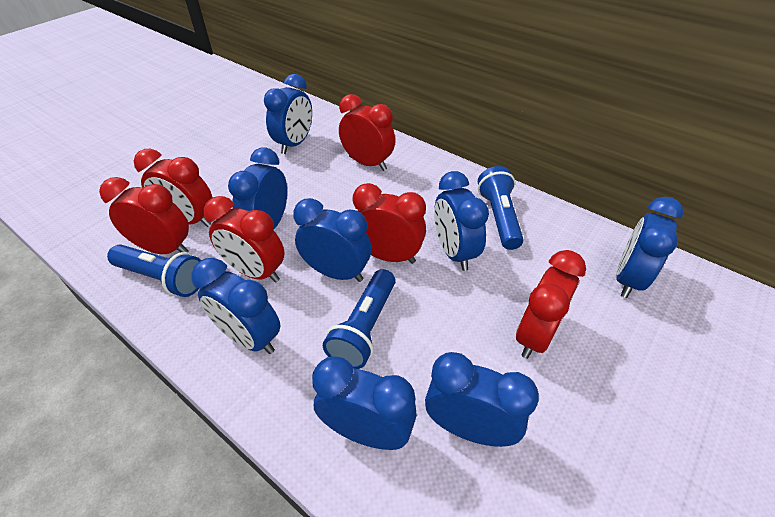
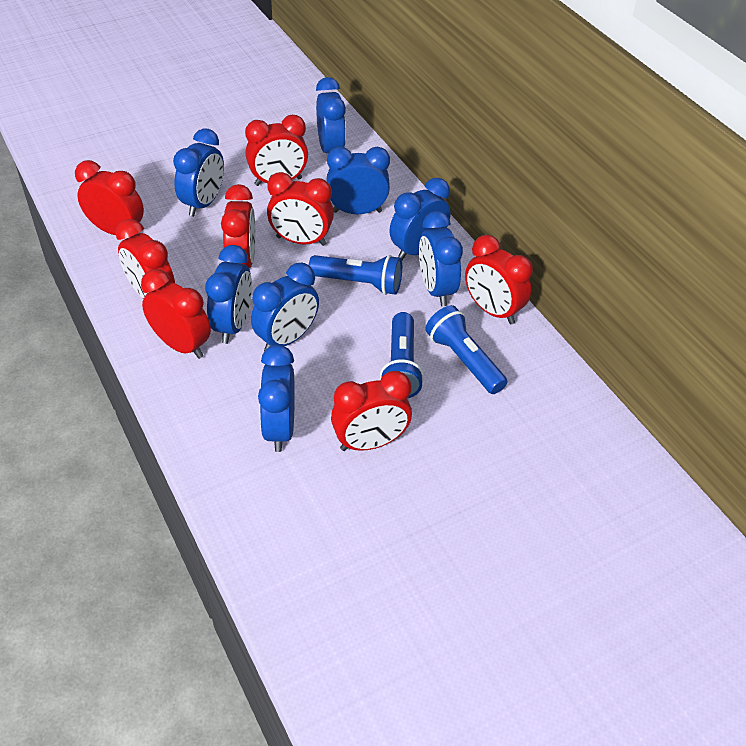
red clock: [99,177,189,254] [134,149,213,227] [204,196,285,283] [339,94,395,171] [353,183,426,264] [516,250,586,359] = 6 -> [75,160,144,235] [115,219,175,299] [141,269,211,359] [221,184,255,268] [245,115,308,186] [267,172,334,246] [331,371,412,451] [465,235,533,324] = 8

